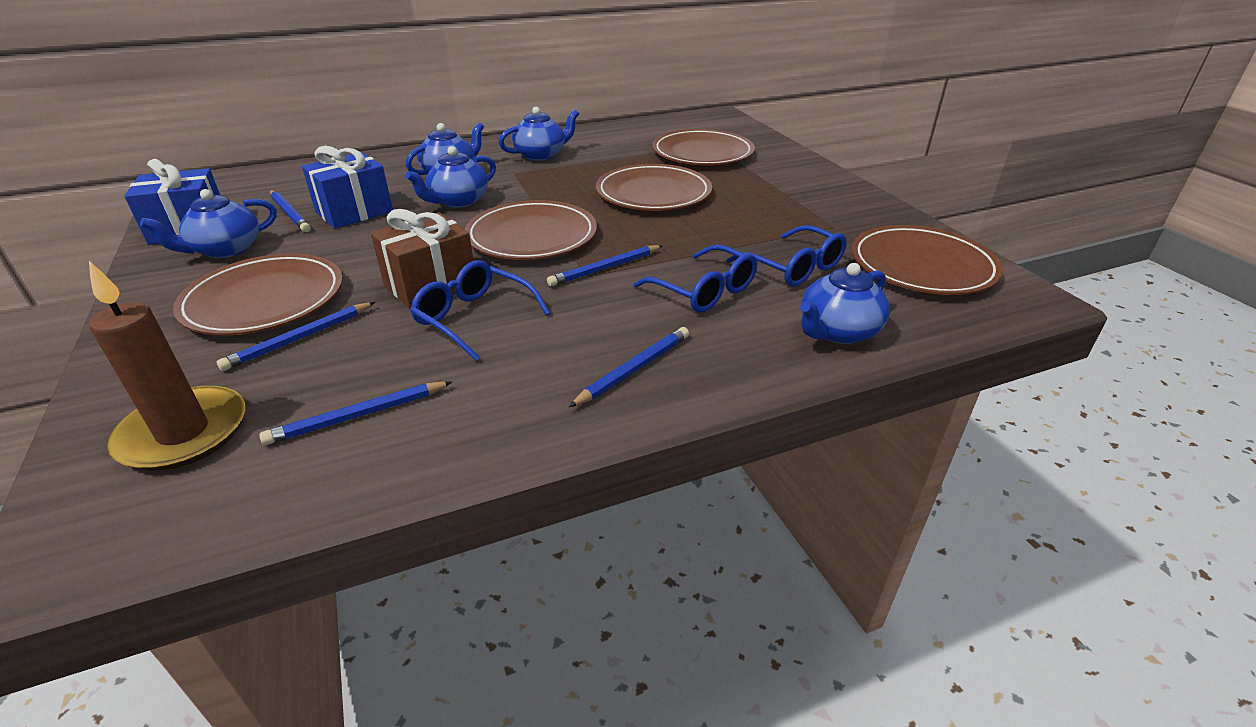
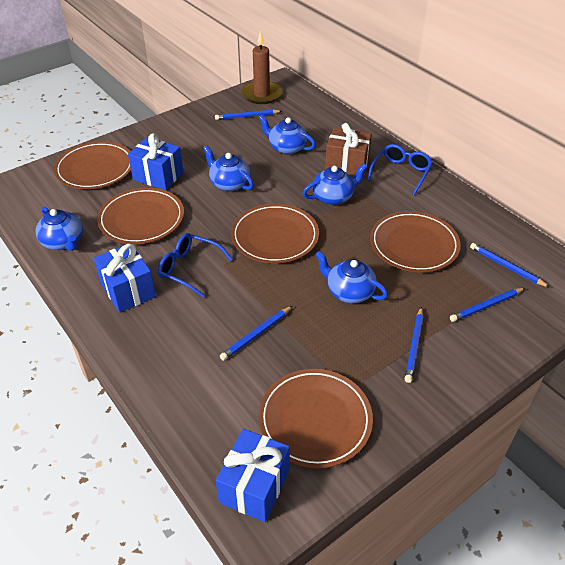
blue gift: [124,159,220,245] [302,146,393,228] = 2 -> [94,243,156,313] [128,133,183,190] [216,429,290,522] = 3
blue glasses: [410,260,550,361] [633,245,757,312] [727,225,847,287] = 3 -> [158,233,233,298] [367,144,433,195] = 2

